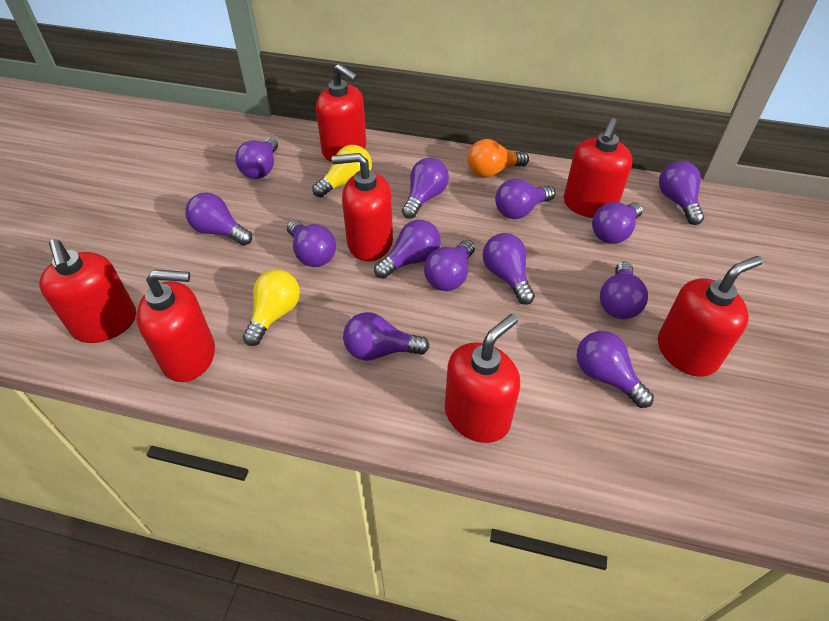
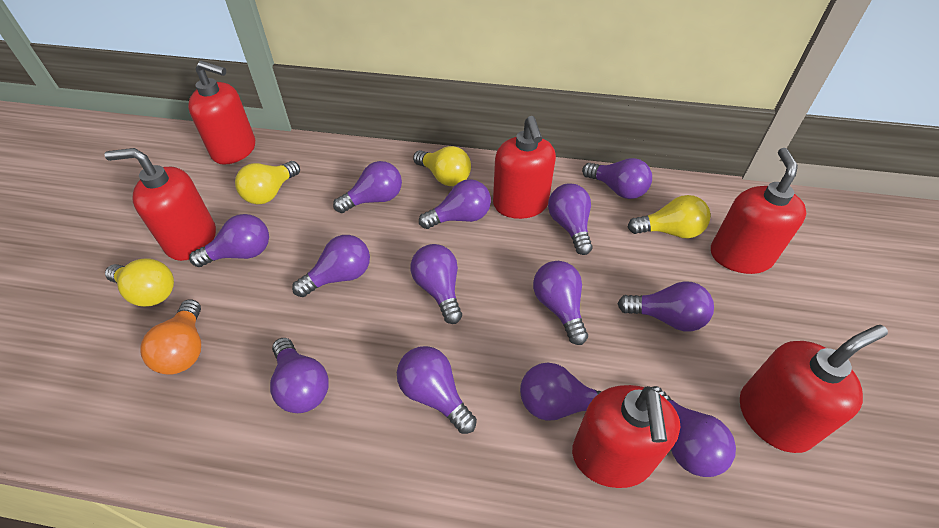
red soap dispenser: [39,239,136,343] [136,270,215,382] [316,64,366,162] [331,153,393,261] [445,314,520,443] [564,118,633,218] [658,256,763,377] = 7 -> [104,148,216,261] [188,61,255,165] [493,116,556,219] [572,385,680,488] [711,148,806,274] [740,325,888,453] = 6
yellow light bulb: [243,269,300,346] [313,145,372,197] = 2 -> [105,258,174,307] [235,161,300,204] [413,146,471,186] [628,195,711,238] = 4

